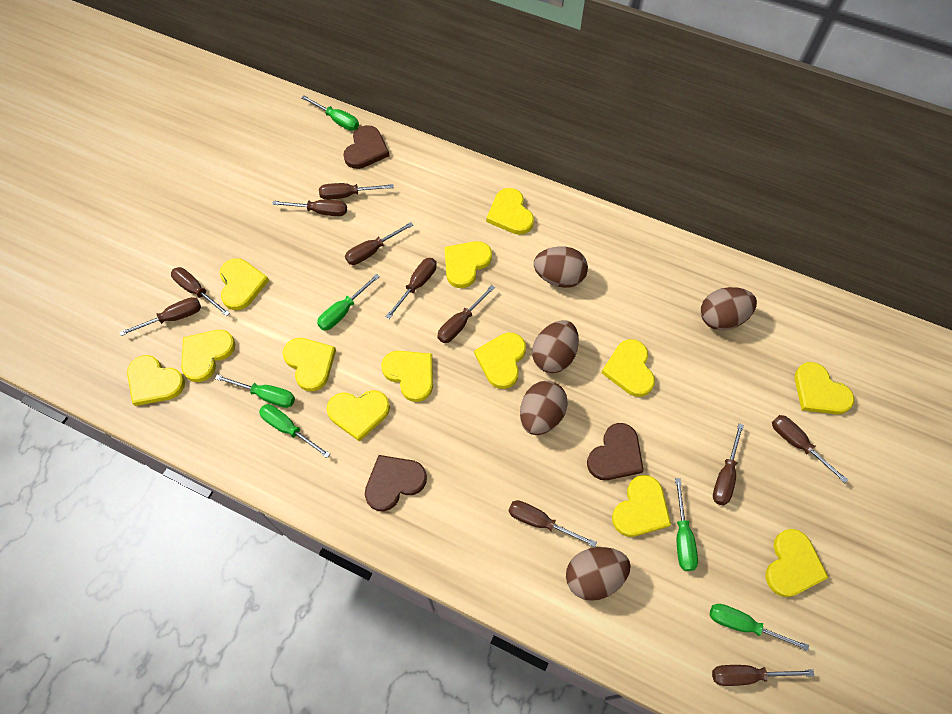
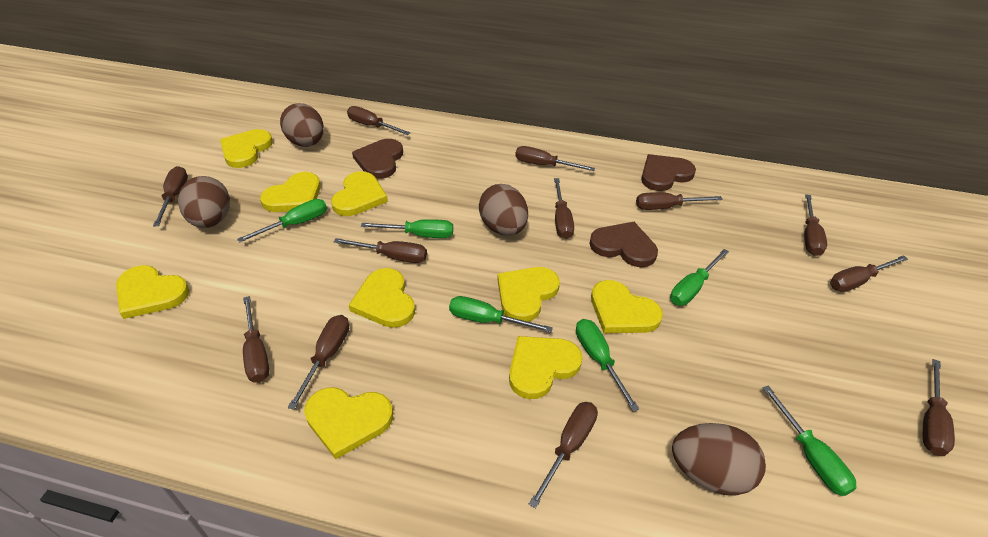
brown egg: [520,381,568,435] [532,320,579,373] [534,247,588,288] [566,547,631,601] [701,287,757,331] = 5 -> [178,176,230,228] [280,103,324,147] [479,184,528,236] [672,423,766,496] = 4
brown screwdriver: [119,297,201,336] [171,267,230,316] [272,200,347,216] [319,183,394,200] [345,222,413,265] [385,258,437,319] [437,285,495,343] [509,500,597,547] [712,665,814,686] [713,423,744,506] [772,415,848,483] = 11 -> [153,166,188,227] [243,296,269,383] [288,315,349,410] [334,238,427,263] [347,106,410,135] [515,146,595,171] [529,402,598,509] [554,178,574,239] [636,192,723,210] [804,194,827,256] [830,255,908,292] [923,359,955,456] = 12
yellow heart: [127,355,185,406] [181,330,235,382] [219,258,269,310] [282,338,336,391] [327,390,390,442] [381,351,433,402] [444,241,492,288] [474,333,526,389] [486,188,534,235] [602,339,655,397] [612,475,671,537] [766,529,829,597] [795,362,854,414] = 13 -> [116,265,189,319] [220,129,273,168] [260,172,321,212] [304,387,393,459] [331,171,388,216] [349,268,415,328] [498,267,560,322] [509,336,583,399] [591,280,663,333] = 9

